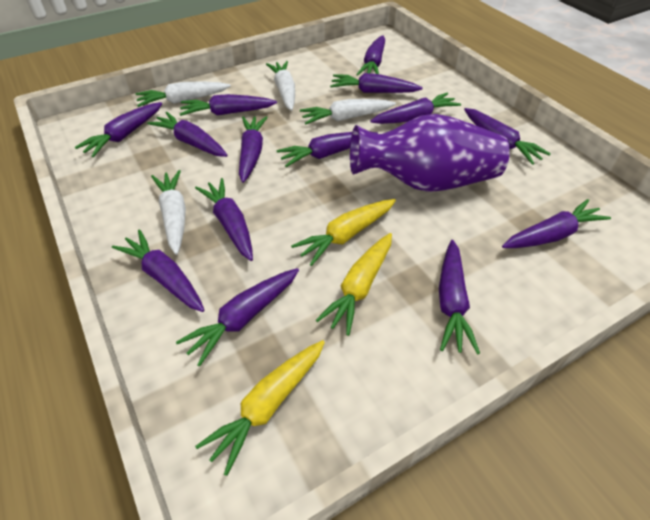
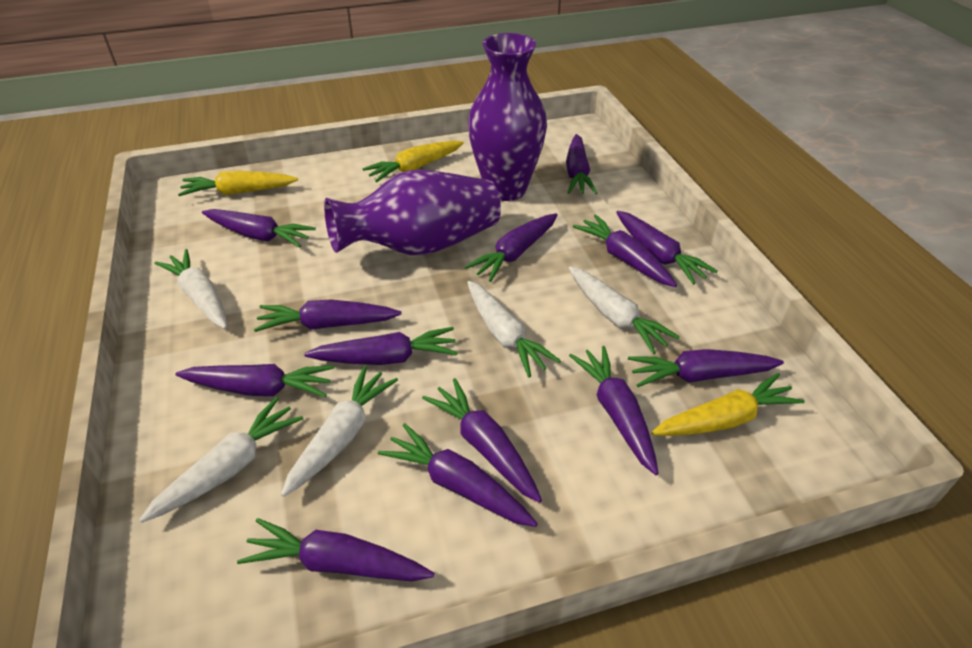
purple carrot: [75,102,162,157] [112,229,205,312] [147,112,228,157] [176,268,299,366] [180,94,277,116] [195,178,253,261] [239,116,268,183] [276,132,378,167] [330,73,423,93] [356,35,385,76] [370,92,461,124] [439,240,480,354] [464,108,551,165] [502,199,611,248] = 14 -> [175,364,334,397] [202,209,316,247] [237,518,434,582] [254,299,401,332] [304,327,458,365] [378,423,538,527] [422,378,542,503] [465,213,558,282] [566,134,598,194] [569,346,659,475] [573,214,677,287] [616,211,717,285] [628,349,784,387] = 13
purple vase: [350,114,510,192] = 1 -> [324,170,501,255] [468,33,547,201] = 2
white carrot: [136,81,231,107] [151,170,186,255] [266,61,295,111] [300,99,396,124] = 4 -> [139,397,303,523] [154,249,227,329] [281,366,398,497] [467,281,561,377] [569,266,680,354] = 5

